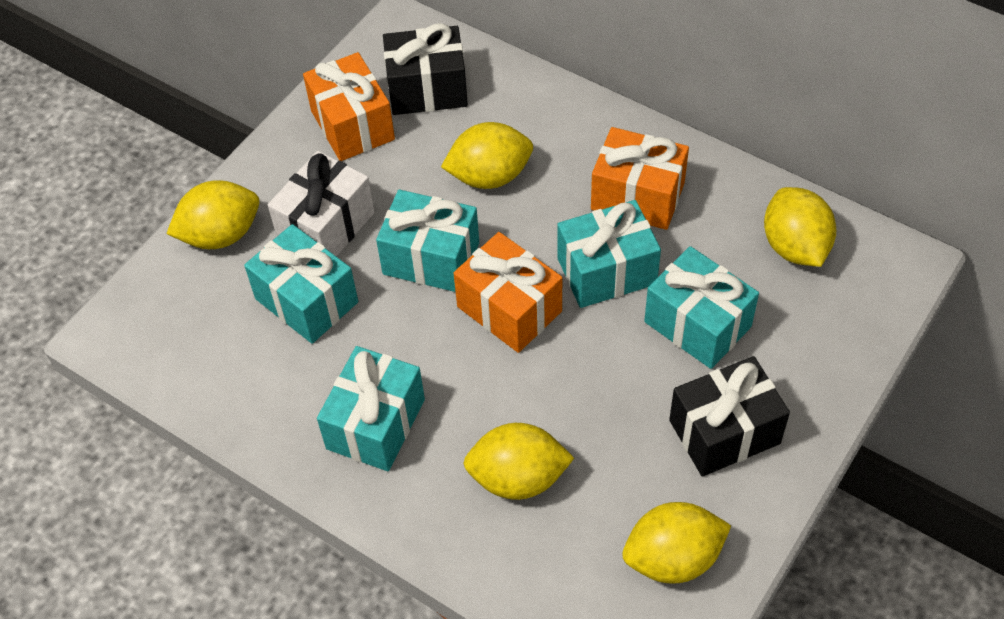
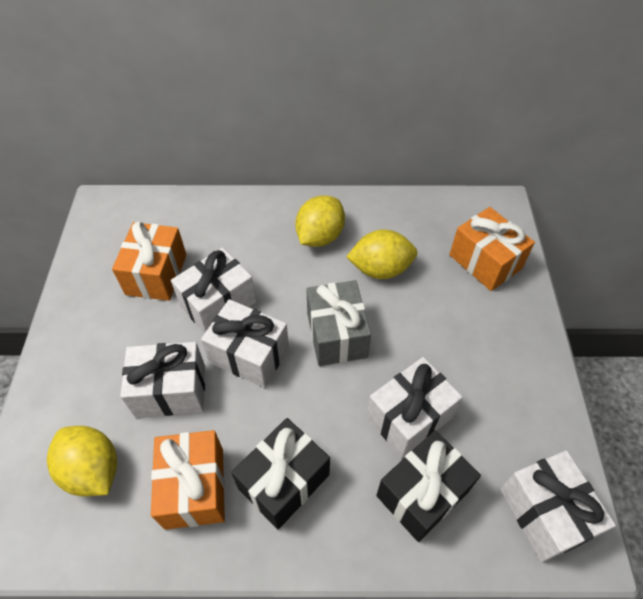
grey gift: none = 0 -> [306,280,371,366] = 1
turquoise gift: [244,224,358,344] [317,346,425,471] [376,190,479,292] [557,200,661,308] [644,246,759,369] = 5 -> none = 0
white gift: [268,151,375,257] = 1 -> [120,342,205,418] [171,247,256,333] [201,299,289,388] [367,357,463,458] [500,450,616,562] = 5
yellow lemon: [166,180,259,249] [441,122,533,189] [463,423,574,500] [622,502,731,584] [764,187,836,267] = 5 -> [47,426,117,496] [295,195,345,247] [346,229,417,279] = 3

